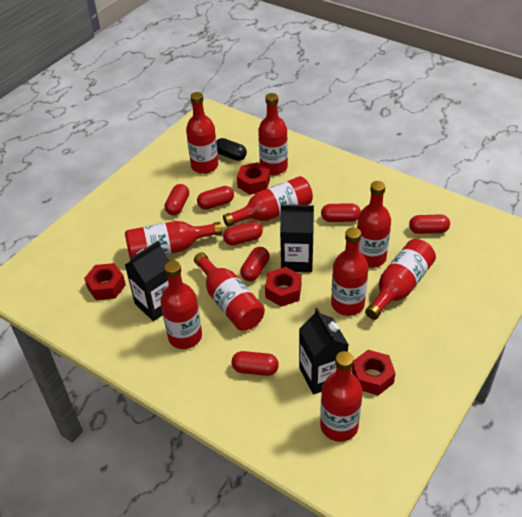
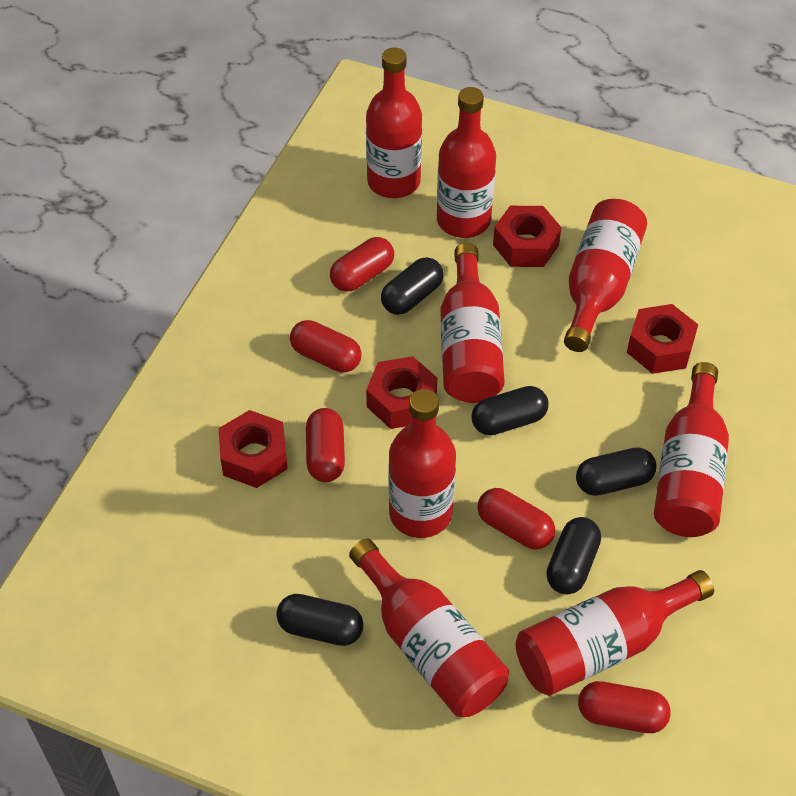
black capsule: [216,138,247,161] = 1 -> [276,594,364,646] [381,257,443,315] [471,386,548,435] [546,517,601,595] [576,447,656,496] = 5
black carton: [125,241,169,321] [280,205,314,272] [299,308,349,395] = 3 -> none = 0
red bottle: [125,221,222,258] [161,261,202,349] [186,92,218,174] [194,252,265,331] [223,176,313,227] [258,93,288,175] [320,351,363,442] [331,227,368,316] [357,181,391,268] [365,239,436,320] = 10 -> [349,538,509,717] [366,48,422,198] [389,389,456,538] [437,87,496,238] [440,243,505,403] [516,570,714,696] [564,199,647,352] [654,362,729,537] = 8
red capsule: [164,184,189,215] [197,186,234,210] [223,221,263,245] [232,351,279,376] [240,247,269,281] [321,203,361,222] [409,214,450,234] = 7 -> [290,320,362,373] [306,408,345,482] [330,237,394,292] [477,488,555,550] [578,681,671,733] = 5

